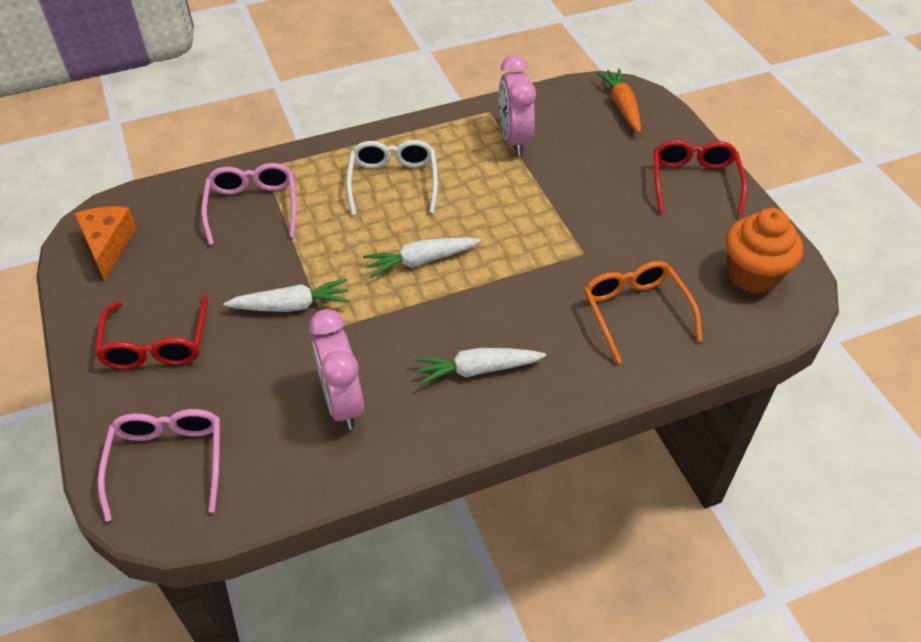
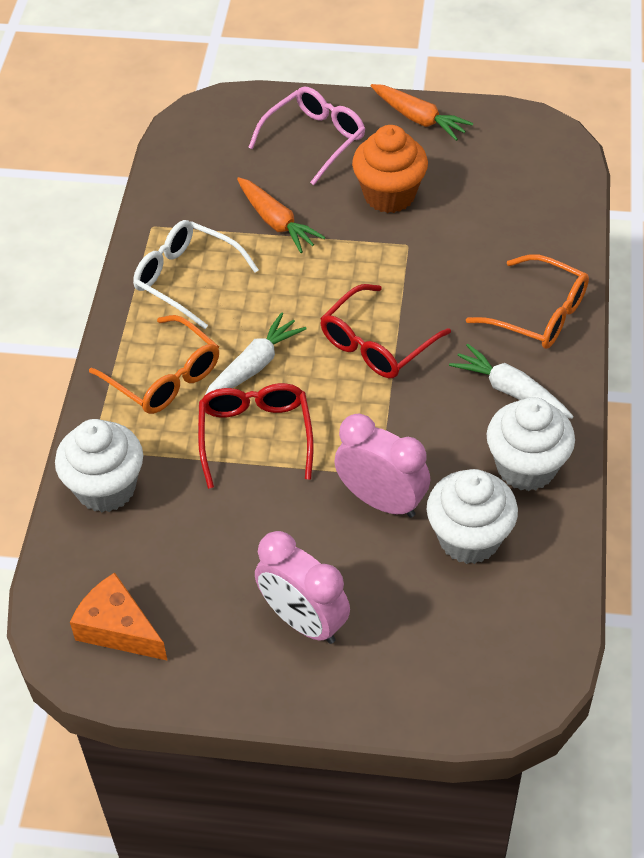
orange carrot: [596,69,641,133] = 1 -> [237,177,325,253] [371,84,473,141] = 2
orange glasses: [584,261,702,364] = 1 -> [89,315,219,414] [466,254,589,349] = 2
pink glasses: [98,409,220,522] [201,163,296,245] = 2 -> [248,87,365,185] = 1
white carrot: [223,279,350,312] [363,237,481,278] [414,348,546,386] = 3 -> [204,312,307,396] [449,343,574,419] = 2
white cupcake: none = 0 -> [55,419,143,512] [427,469,518,564] [487,397,575,491] = 3

